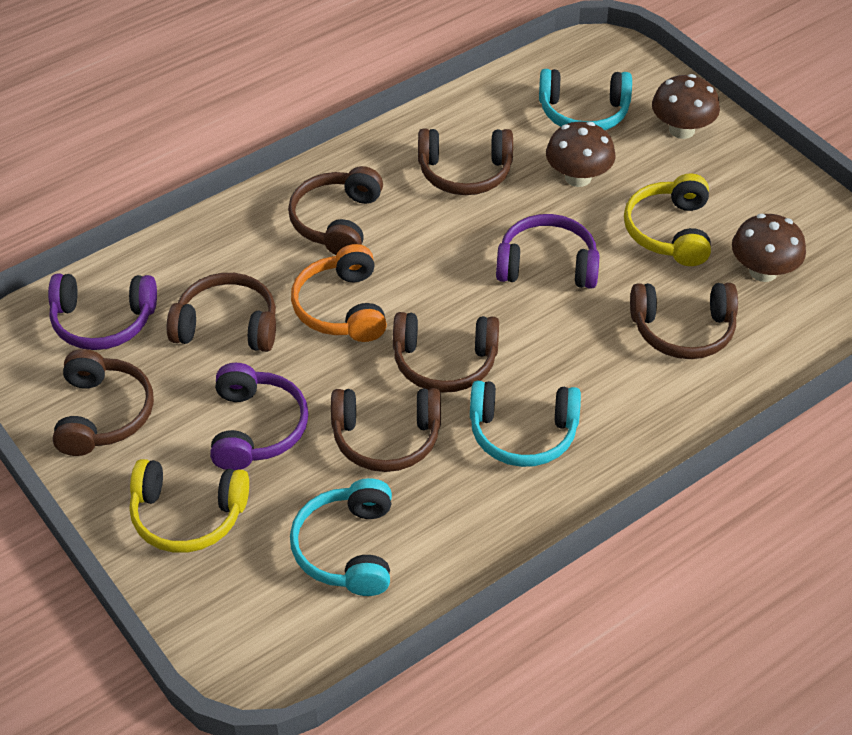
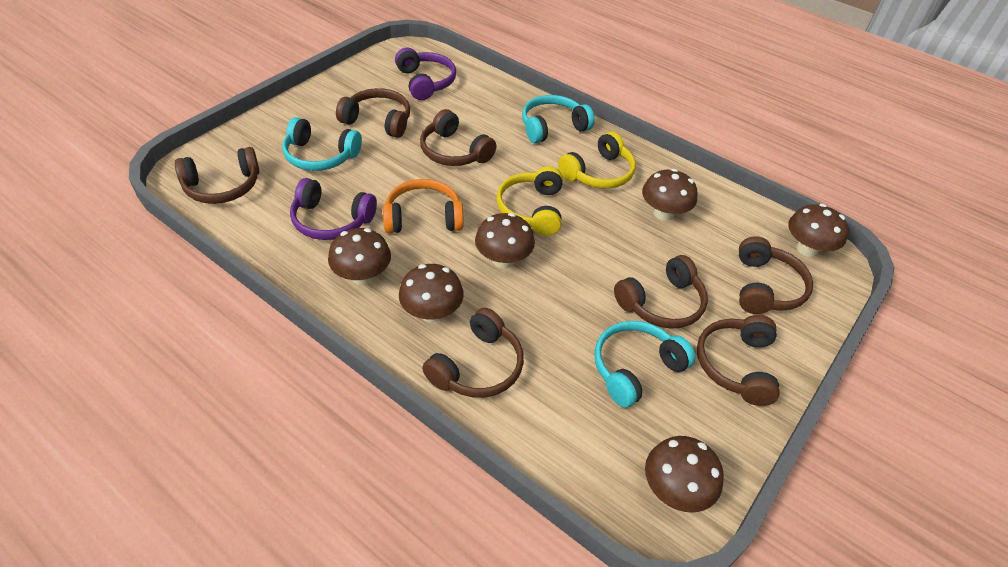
brown mushroom: [546,122,616,187] [652,74,720,139] [732,214,806,282] = 3 -> [328,228,391,285] [399,264,464,322] [475,213,535,268] [642,169,698,221] [645,436,724,513] [788,204,849,257] = 6
purple headphones: [48,274,157,350] [210,363,309,470] [496,214,599,289] = 3 -> [290,178,377,240] [395,48,456,100] = 2

